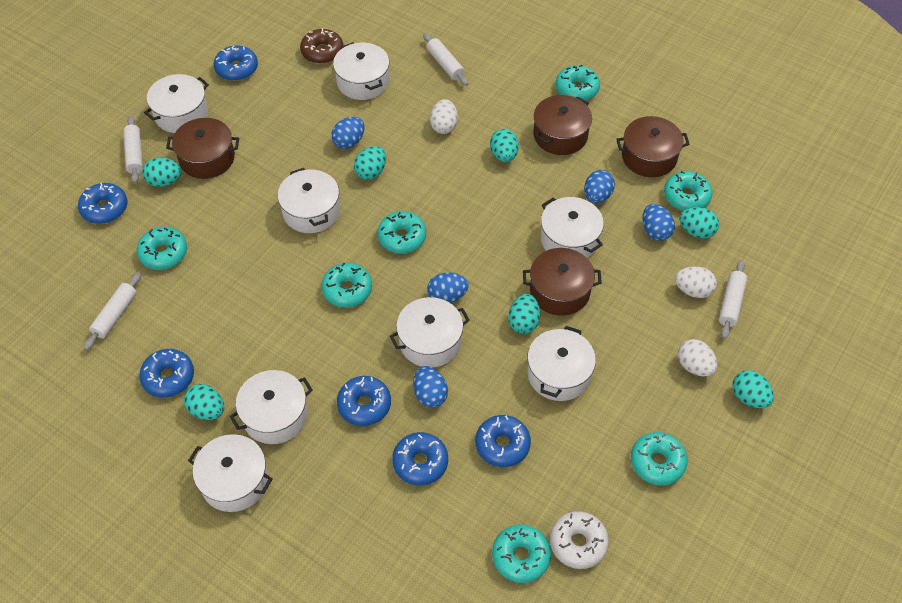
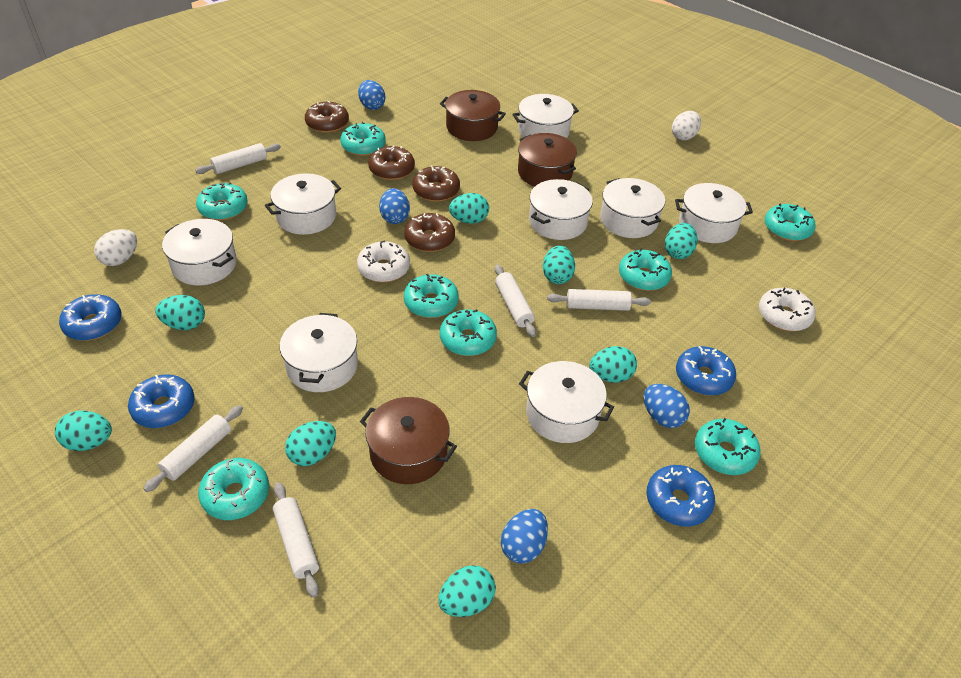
blue donut: [78,183,127,224] [139,349,194,398] [214,45,258,81] [337,376,391,426] [392,432,448,485] [475,415,531,467] = 6 -> [59,294,122,341] [128,374,195,428] [647,465,715,527] [676,346,736,396] = 4
blue egg: [331,117,365,149] [413,366,448,408] [427,273,469,303] [584,170,615,204] [642,204,675,241] = 5 -> [358,80,385,110] [379,188,410,224] [501,509,548,564] [644,384,690,428] = 4
brown donut: [300,28,343,64] = 1 -> [305,101,349,133] [368,145,415,180] [404,213,455,252] [412,165,460,202] = 4
brown pot: [166,118,239,179] [523,248,602,316] [533,95,592,155] [616,116,689,177] = 4 -> [360,397,457,484] [440,90,506,141] [518,133,577,186] = 3
turquoise donut: [137,227,187,270] [321,262,372,308] [377,211,426,254] [492,525,551,583] [556,65,600,101] [631,432,688,485] [664,171,713,211] = 7 -> [196,182,248,220] [198,458,269,520] [340,122,386,156] [404,274,459,318] [440,309,497,356] [619,249,672,291] [695,418,761,475] [765,203,816,241] = 8
turquoise egg: [142,157,182,187] [184,384,224,420] [354,146,386,180] [490,129,519,162] [508,294,540,334] [679,207,719,239] [733,370,774,408] = 7 -> [55,410,112,451] [155,295,205,330] [285,421,336,466] [438,565,496,617] [449,193,489,224] [543,245,575,284] [589,346,637,383] [665,223,698,259] = 8
white donut: [550,511,609,569] = 1 -> [357,240,410,283] [759,288,816,331] = 2
white egg: [430,99,458,134] [675,266,717,298] [678,339,717,376] = 3 -> [94,229,137,266] [672,111,701,140] = 2
white rolling pin: [84,272,141,350] [123,116,143,183] [423,33,469,86] [719,260,747,339] = 4 -> [143,405,243,492] [195,143,281,174] [273,482,319,597] [495,264,536,337] [547,289,651,311] = 5

